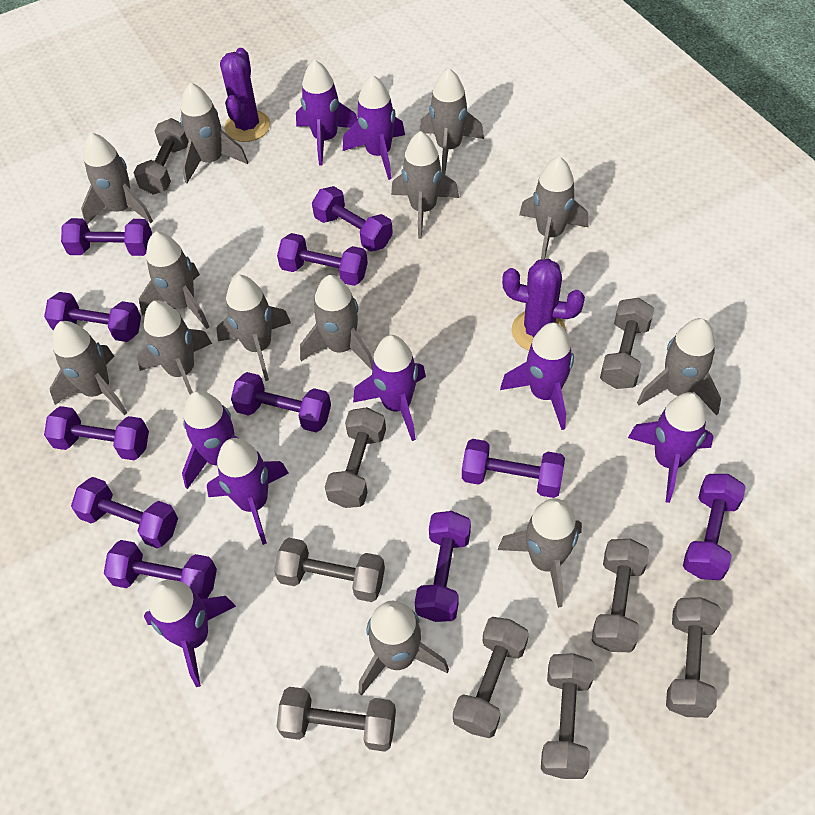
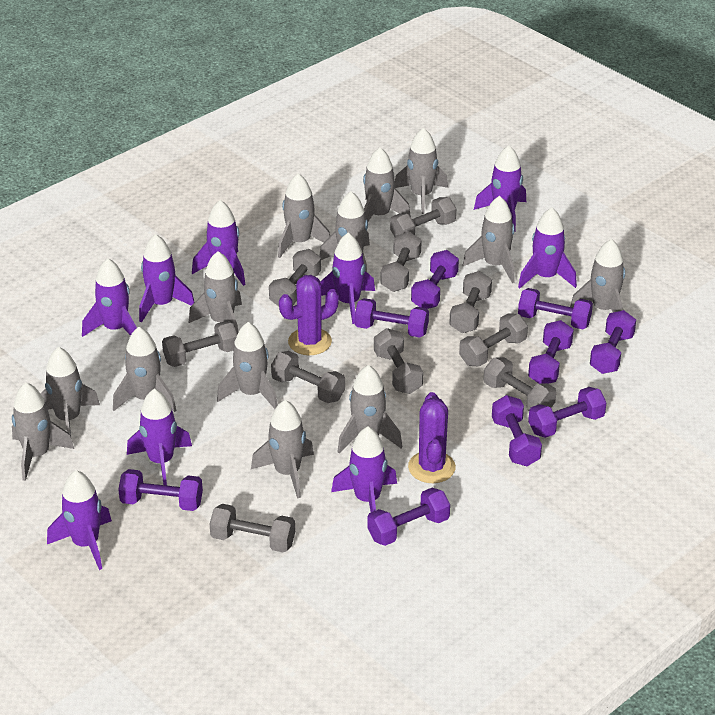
grey dumbbell: [134,118,189,195] [274,538,385,602] [277,687,396,752] [325,407,386,508] [453,617,529,738] [541,653,594,779] [592,539,649,652] [600,298,654,389] [666,597,721,718] = 9 -> [162,321,237,367] [210,504,295,553] [269,249,321,306] [271,351,345,403] [374,328,423,394] [381,232,422,292] [390,197,456,237] [449,271,492,333] [459,314,528,367] [484,357,556,410] = 10
purple dumbbell: [44,292,141,342] [44,406,149,460] [61,218,152,256] [71,477,178,548] [104,540,217,599] [231,372,331,432] [277,233,368,286] [312,186,393,252] [415,511,471,622] [462,439,565,498] [683,474,746,580] = 11 -> [118,469,203,511] [355,298,429,337] [367,488,450,546] [411,250,459,309] [492,395,542,466] [518,288,593,329] [528,320,574,384] [528,387,607,438] [590,310,636,374] = 9
purple rocket: [144,580,236,687] [182,391,264,489] [207,438,289,545] [296,60,358,165] [343,75,405,180] [353,335,426,441] [500,322,574,430] [628,392,714,503] = 8 -> [47,470,112,570] [82,258,137,337] [127,389,192,486] [139,234,195,323] [192,200,245,286] [320,232,375,324] [331,426,397,512] [474,145,526,232] [518,207,577,288] = 9

